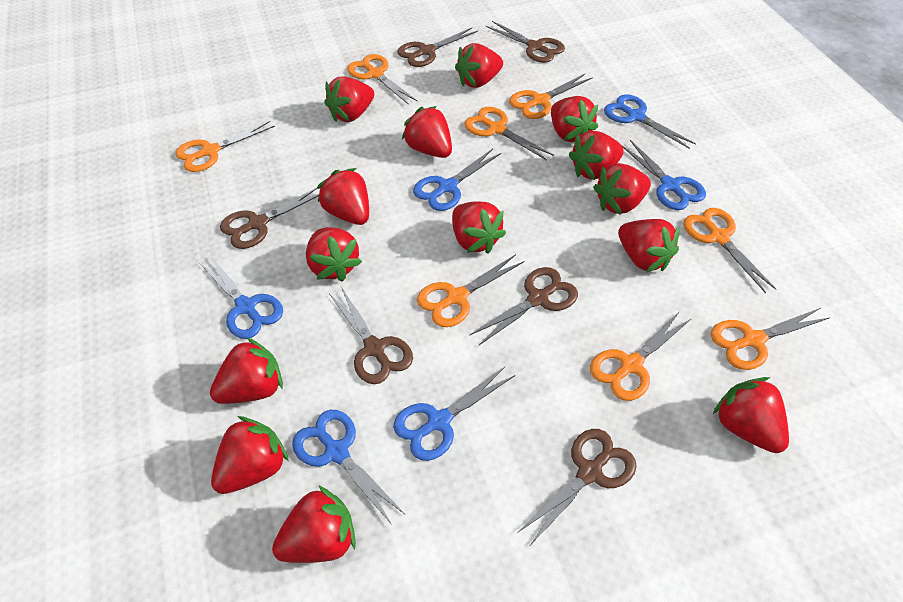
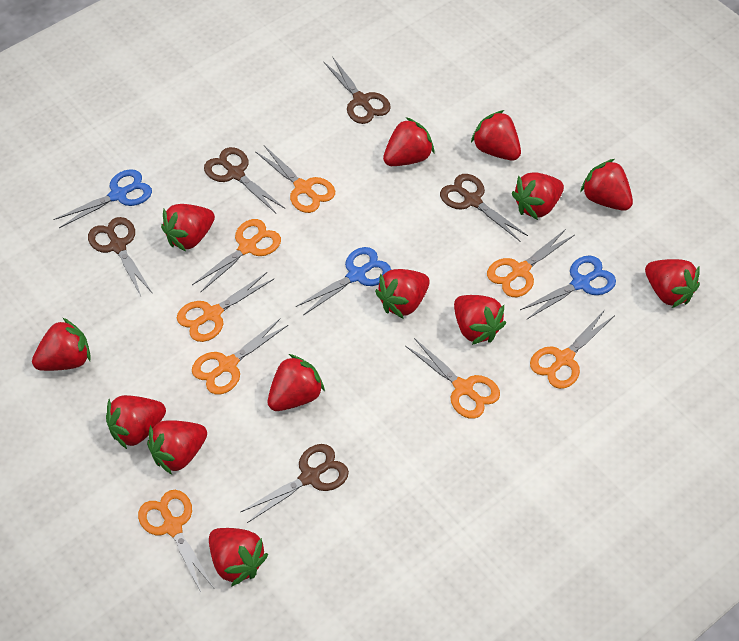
blue scissors: [199,255,283,339] [292,410,405,525] [393,366,515,461] [413,149,502,211] [604,95,696,149] [622,140,706,210] = 6 -> [53,169,152,228] [296,247,391,315] [520,255,616,319] = 3
brown scissors: [220,188,319,249] [329,287,413,384] [397,28,478,67] [470,267,578,345] [486,21,565,63] [517,429,637,545] = 6 -> [88,217,153,296] [204,147,285,213] [241,444,349,523] [324,58,391,124] [440,174,528,241] = 5
red strawberry: [210,337,283,404] [211,416,289,494] [272,485,356,563] [306,227,362,282] [317,168,369,225] [324,76,374,122] [402,106,452,158] [452,201,506,254] [455,43,503,88] [551,96,598,142] [569,131,624,180] [593,163,651,215] [618,219,680,272] [713,377,789,453] = 14 -> [32,318,91,371] [106,395,166,449] [147,420,207,475] [161,204,215,252] [209,528,268,587] [268,354,325,411] [375,269,430,318] [383,117,434,166] [454,295,506,345] [471,110,521,160] [512,172,564,220] [580,159,633,211] [645,259,700,308] = 13

